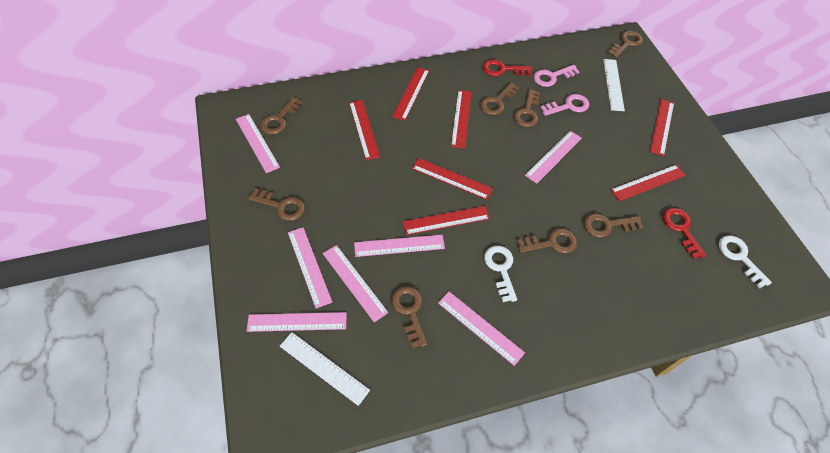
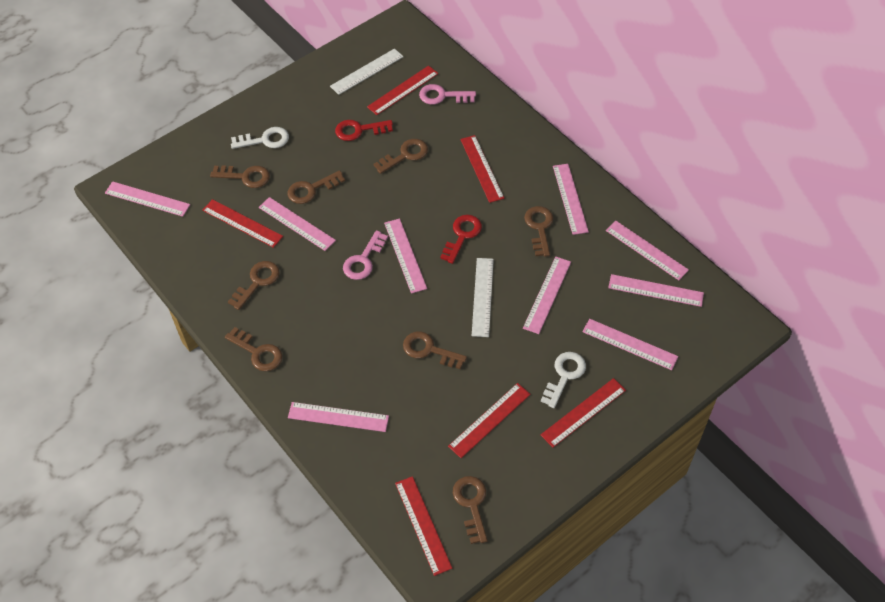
pink ruler: [236,114,280,173] [247,312,347,332] [288,227,332,309] [323,245,389,322] [354,235,445,257] [438,292,525,366] [525,131,582,184] = 7 -> [105,182,190,217] [259,197,336,251] [288,402,389,432] [384,218,427,294] [523,257,571,334] [553,164,589,235] [582,319,678,370] [606,221,689,280] [608,274,704,307] = 9
red ruler: [349,100,380,160] [392,67,429,121] [403,206,490,235] [412,158,493,200] [451,90,472,148] [611,165,686,201] [650,99,674,156] = 7 -> [202,199,283,248] [367,66,438,115] [395,476,452,576] [448,383,531,458] [460,135,504,203] [541,378,626,447] = 6

